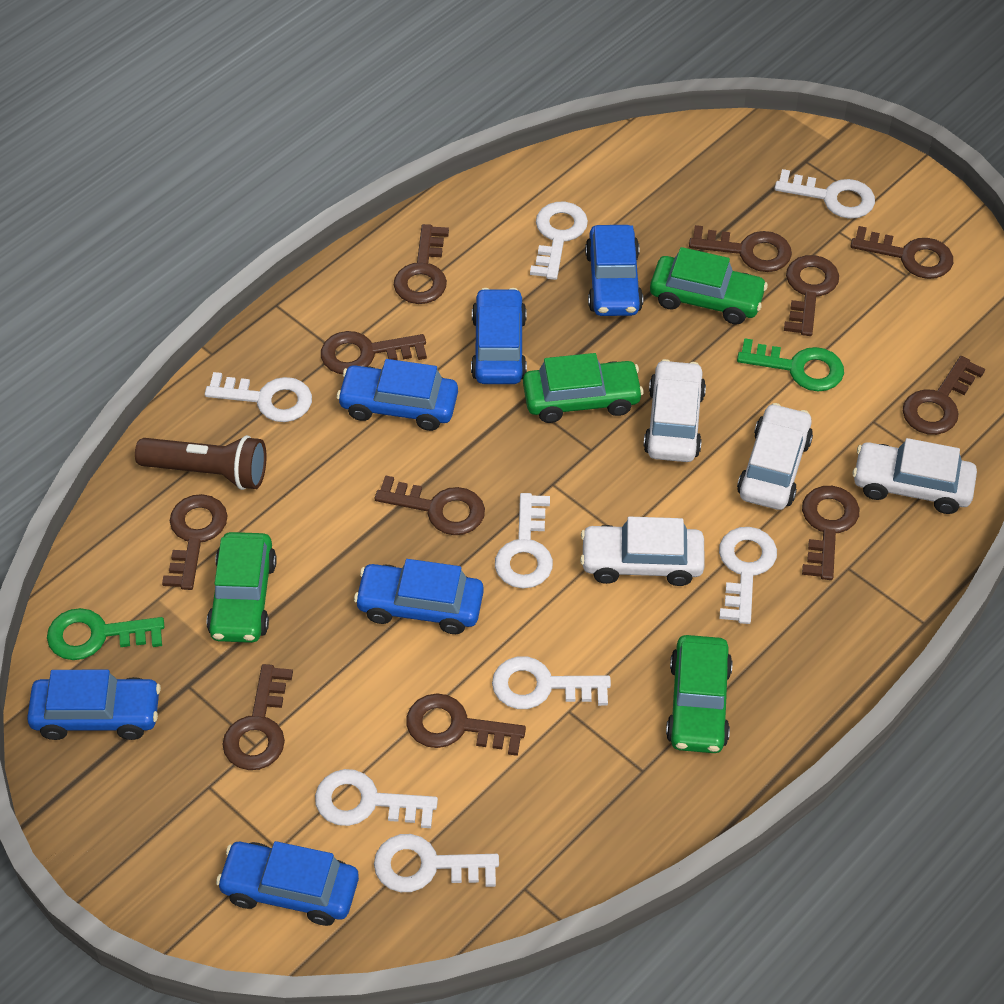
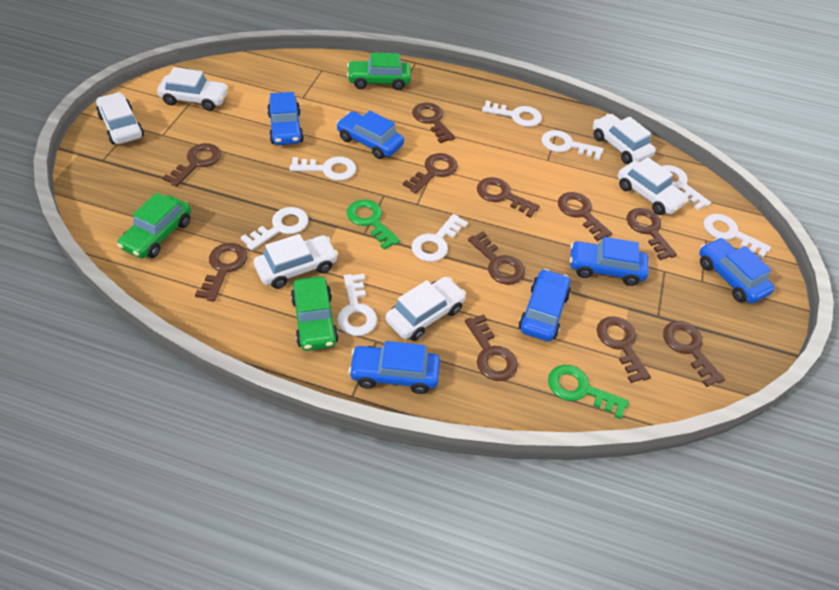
brown flashlight: [135,435,266,490] = 1 -> none = 0
green car: [207,532,277,643] [523,353,644,423] [650,247,768,324] [666,635,733,753] = 4 -> [117,193,191,259] [291,277,339,351] [347,53,411,90] = 3
white car: [580,517,705,586] [643,359,706,462] [737,403,813,510] [853,438,977,514] = 4 -> [96,92,144,144] [157,67,228,111] [254,234,338,289] [386,277,466,341] [593,114,656,164] [618,157,689,215] = 6

